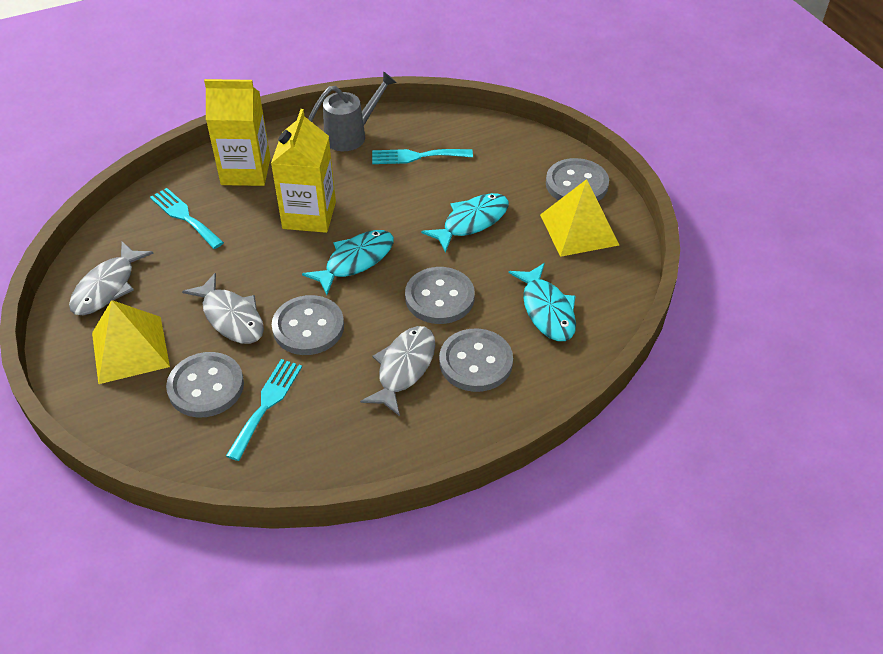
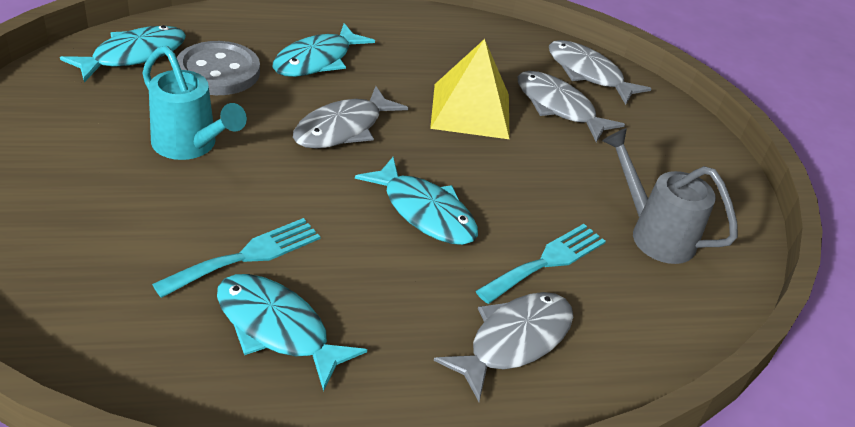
grey button: [166,352,244,417] [272,295,344,355] [405,267,475,324] [439,328,513,392] [546,158,609,201] = 5 -> [177,41,260,95] = 1
grey fish: [69,242,154,315] [182,273,264,344] [360,326,435,416] = 3 -> [293,86,408,149] [434,292,573,402] [518,71,625,142] [549,40,652,105] = 4
turquoise fish: [302,230,394,295] [421,193,509,253] [509,263,576,341] = 3 -> [60,25,186,82] [217,274,367,392] [273,23,375,77] [355,157,478,245] = 4
turquoise fork: [150,188,224,249] [226,359,302,461] [372,149,473,164] = 3 -> [152,218,320,298] [476,224,606,304] = 2
turquoise watering can: none = 0 -> [143,46,247,160] = 1
yellow carton: [204,79,271,186] [271,109,336,233] = 2 -> none = 0
yellow pyramid: [92,300,170,384] [540,179,619,257] = 2 -> [430,39,510,139] = 1

